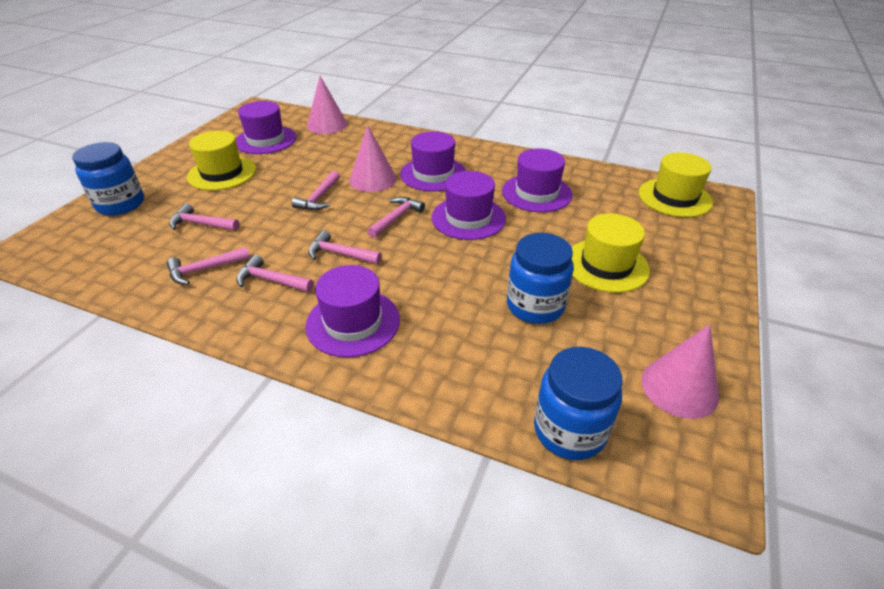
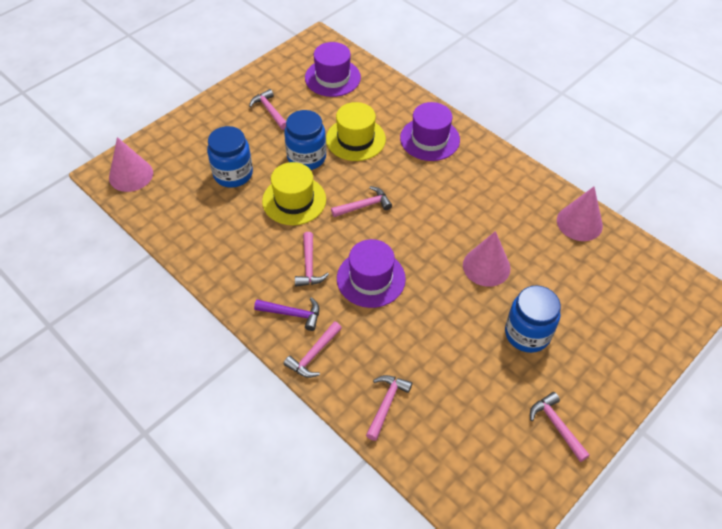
purple hammer: none = 0 -> [254,297,319,331] = 1
purple hat: [236,101,296,154] [305,265,400,358] [400,131,466,191] [431,171,506,240] [502,148,573,212] = 5 -> [305,42,361,97] [337,239,406,308] [400,102,460,161] = 3
yellow hat: [187,131,256,190] [572,213,650,293] [639,152,713,217] = 3 -> [262,162,326,225] [326,102,386,161] = 2

